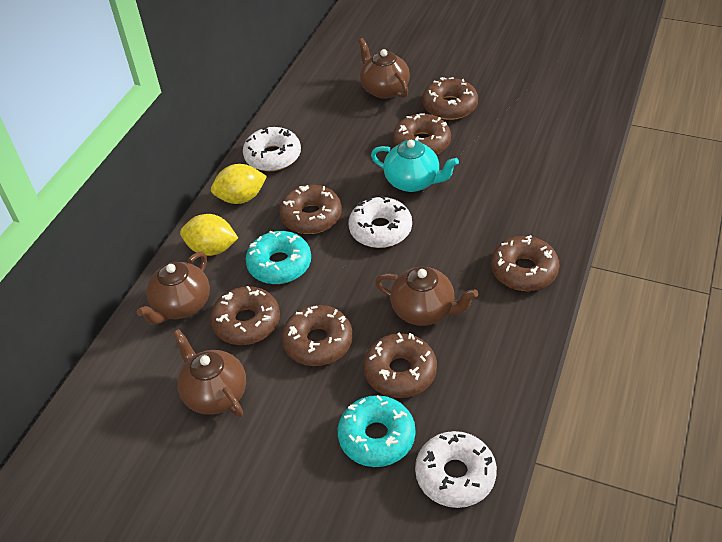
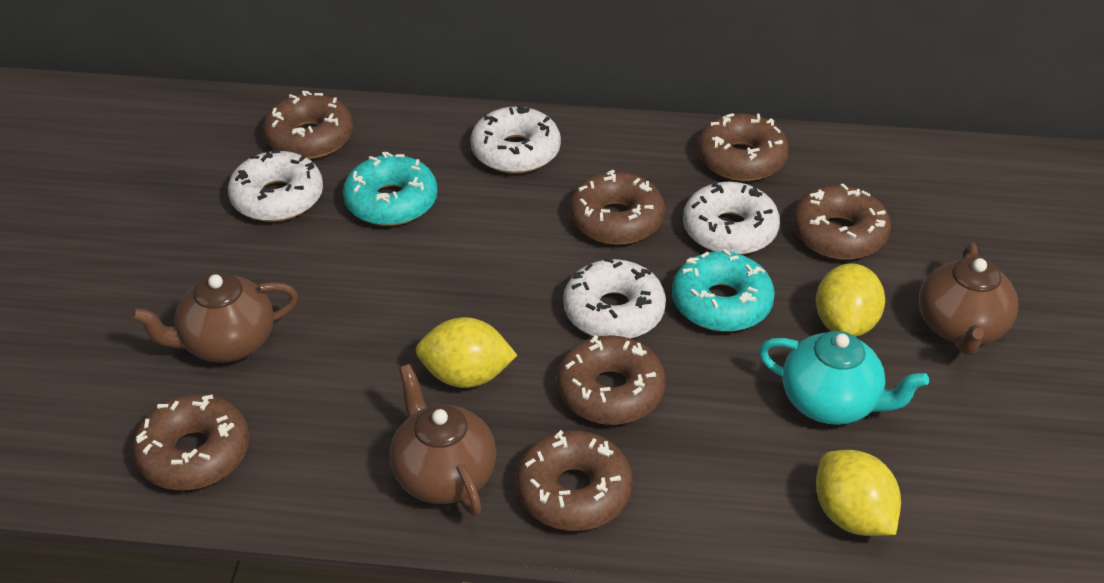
brown teapot: [137,252,210,325] [173,329,246,417] [358,38,410,99] [375,266,478,326] = 4 -> [130,273,298,363] [390,364,497,516] [919,242,1019,355] = 3
white donut: [243,126,301,171] [349,196,412,248] [415,431,497,508] = 3 -> [228,150,323,222] [471,105,561,174] [563,257,666,339] [683,181,780,255] = 4
yellow lemon: [180,214,238,256] [211,164,267,204] = 2 -> [416,317,517,388] [816,263,885,337] [816,450,901,536] = 3

